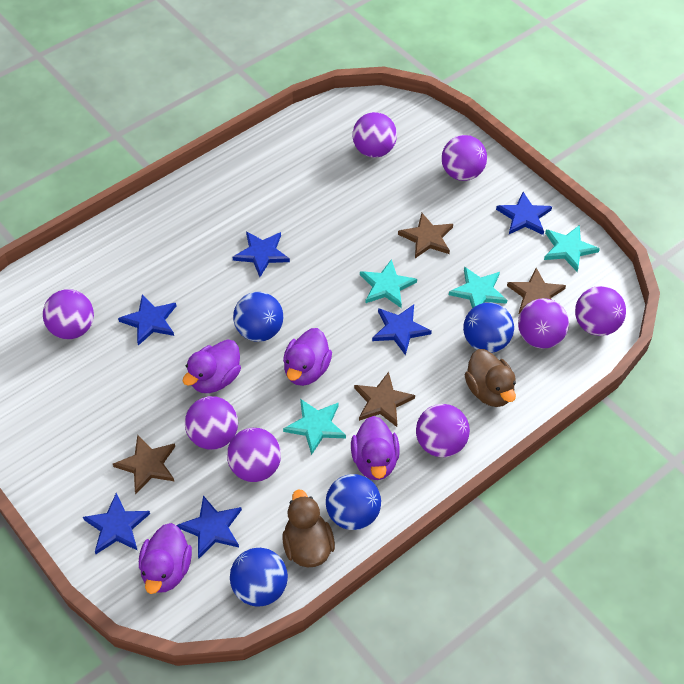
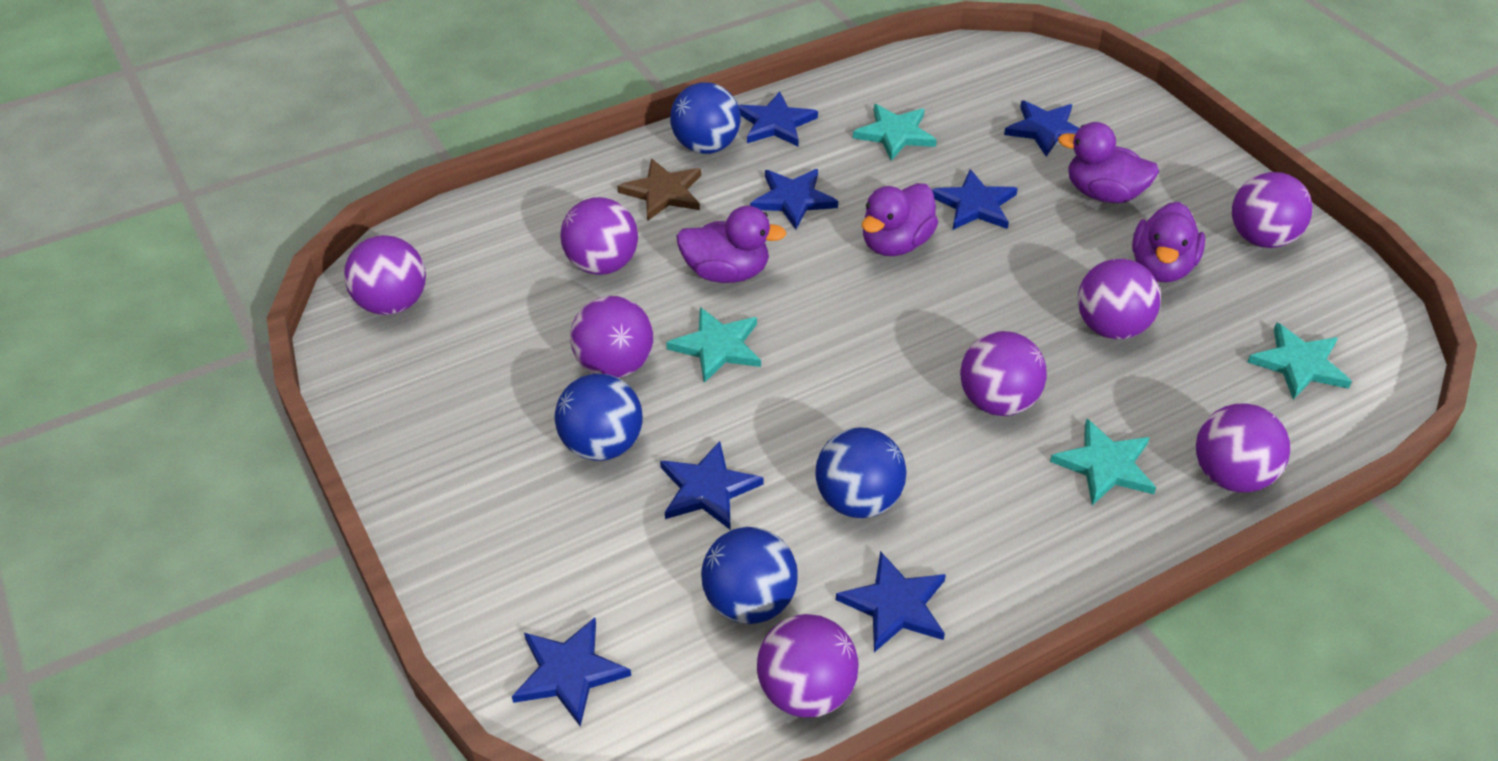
blue star: [83,493,150,554] [118,295,176,346] [177,496,242,558] [232,231,290,277] [372,305,432,356] [496,192,552,235] = 6 -> [512,617,631,727] [660,441,764,529] [738,91,818,146] [750,169,838,229] [836,551,946,652] [931,169,1018,230] [1004,100,1080,157] = 7
brown duck: [282,489,335,567] [465,349,516,407] = 2 -> none = 0
brown star: [113,435,175,494] [354,372,415,427] [398,213,453,258] [507,268,566,314] = 4 -> [617,159,701,221] = 1

